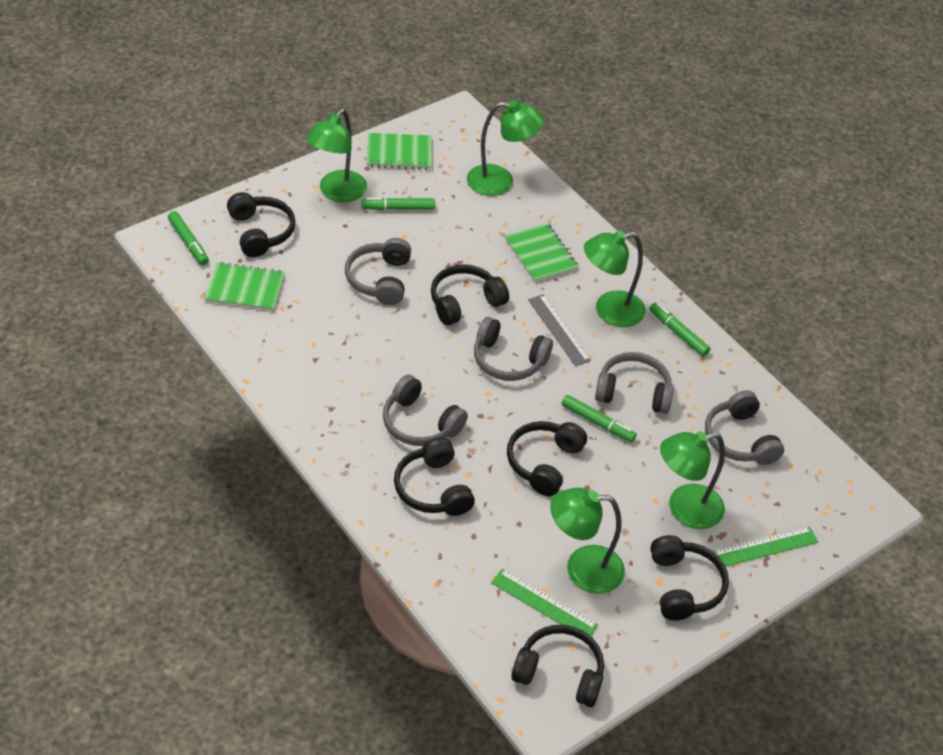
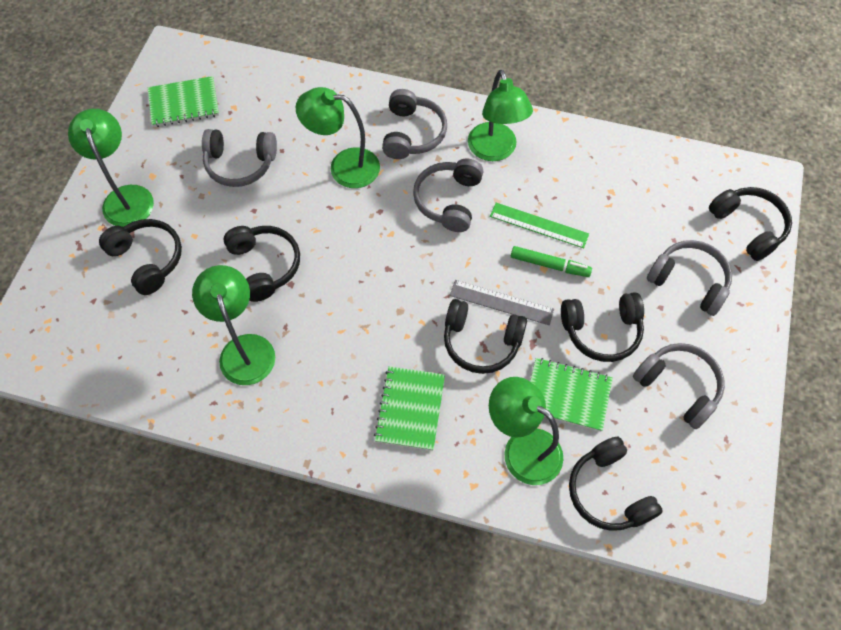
green marker: [168,211,209,265] [361,197,435,210] [561,395,637,442] [650,303,711,357] = 4 -> [511,246,592,277] = 1
green ruler: [491,569,598,636] [713,526,818,567] = 2 -> [490,203,589,248] = 1

